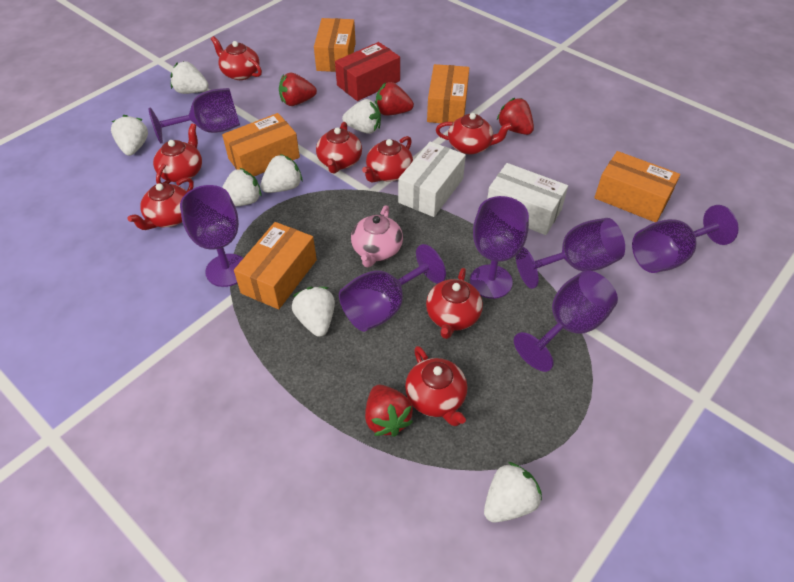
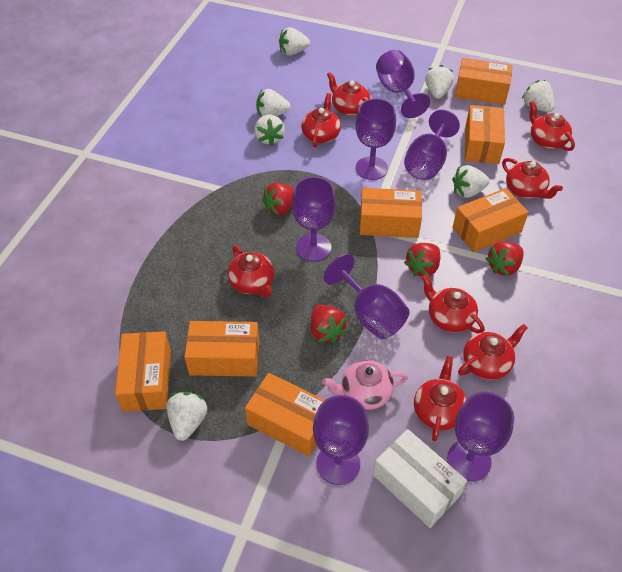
orange box: [222,113,300,176] [234,222,317,309] [314,18,356,72] [427,64,469,123] [594,151,680,222] = 5 -> [115,331,171,412] [184,321,259,377] [245,373,325,456] [360,188,422,238] [453,188,529,252] [455,58,513,105] [465,105,505,164] = 7
red box: [335,42,400,101] = 1 -> none = 0
white box: [398,141,466,217] [487,163,568,235] = 2 -> [373,429,467,528] = 1

